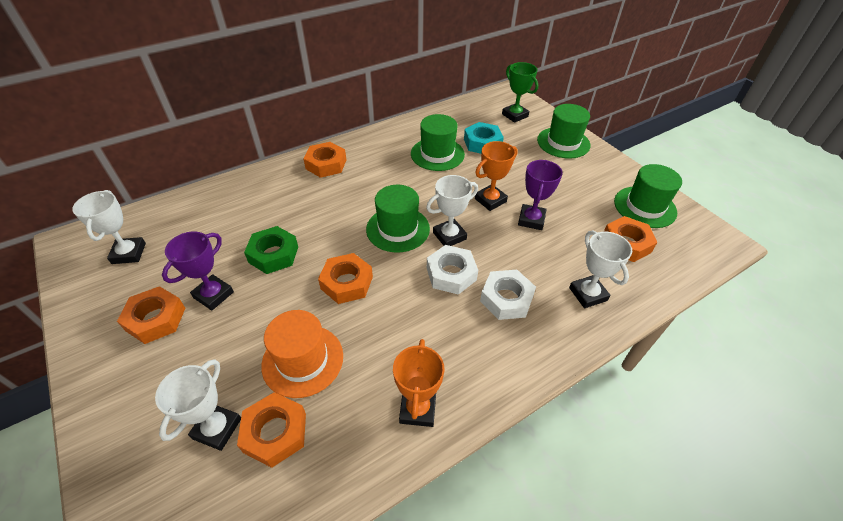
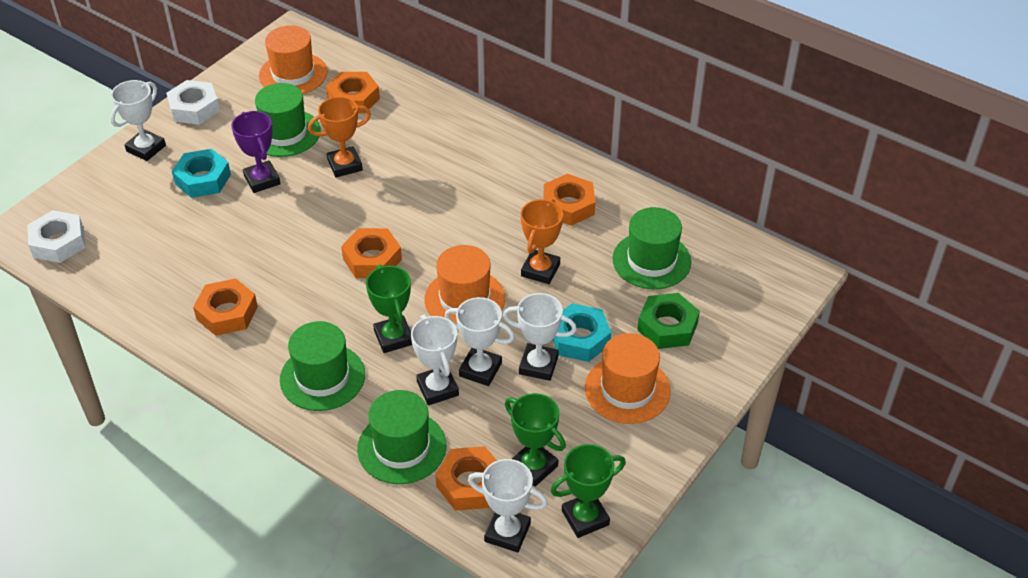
green trophy: [502,62,538,123] = 1 -> [366,265,412,353] [505,393,566,487] [550,444,626,538] = 3
orange hat: [261,310,343,398] = 1 -> [259,26,327,94] [424,245,505,324] [585,333,671,424] = 3
purple trophy: [162,231,234,311] [518,160,563,230] = 2 -> [231,111,281,193] = 1
turquoise nut: [464,122,504,154] = 1 -> [172,149,231,198] [553,303,611,362] = 2
white trophy: [72,190,146,264] [155,359,241,451] [426,175,478,246] [569,231,632,308] = 4 -> [110,80,166,161] [411,315,459,405] [445,297,515,386] [468,459,548,552] [503,293,577,381] = 5

